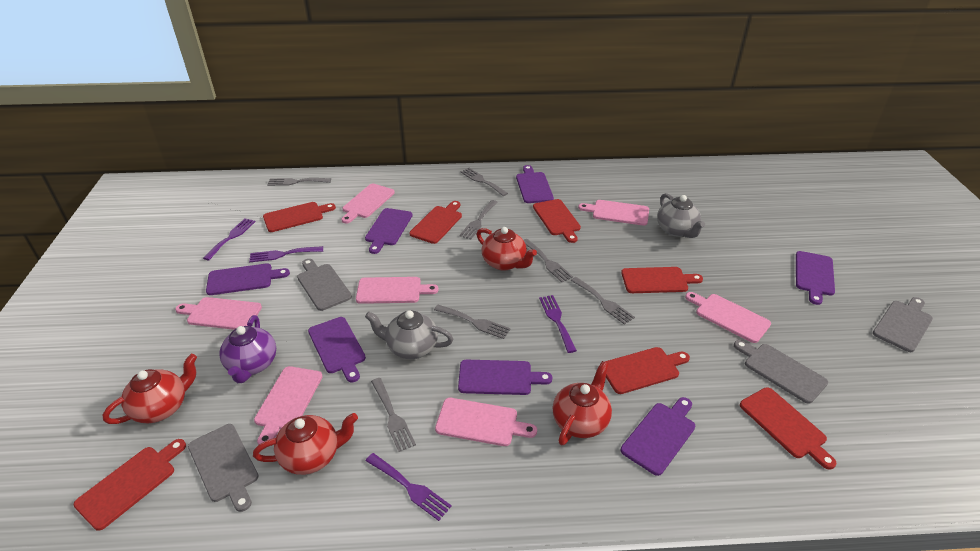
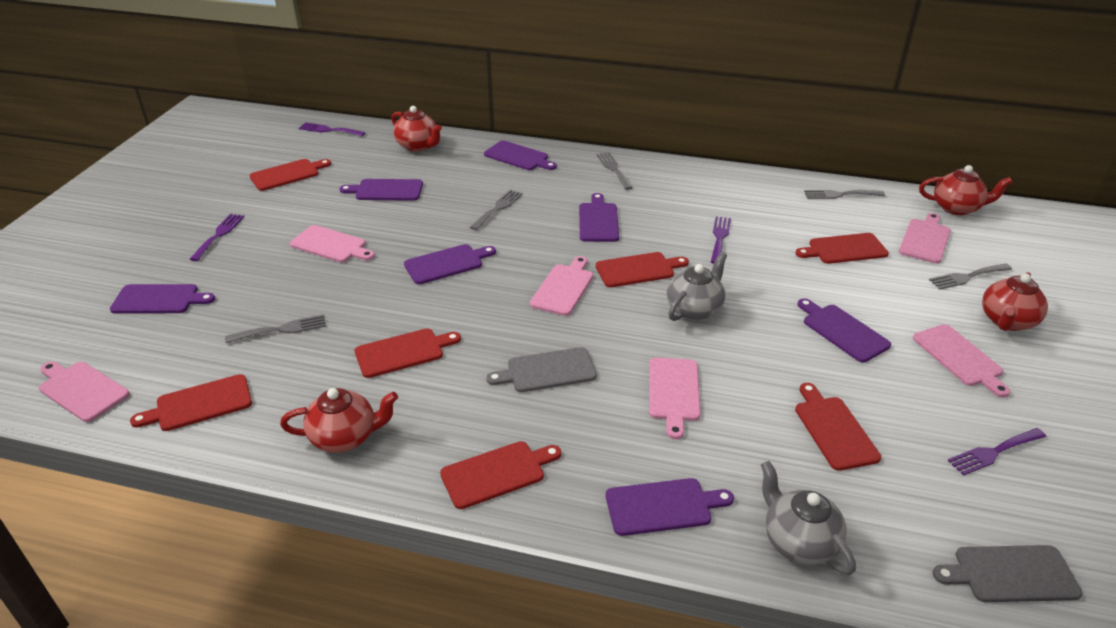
grey cutting board: [188,424,258,512] [297,259,352,311] [734,340,828,404] [873,297,933,352] = 4 -> [486,347,597,392] [932,545,1082,602] = 2
grey fork: [267,178,331,186] [371,378,416,452] [434,305,511,339] [459,200,497,240] [460,168,508,196] [524,239,573,282] [571,277,635,325] = 7 -> [225,314,326,343] [470,190,523,230] [596,152,633,190] [804,190,885,199] [929,264,1012,289] = 5
pink cutting board: [175,297,262,330] [254,366,323,445] [341,184,395,223] [356,277,439,304] [435,398,537,446] [578,200,649,226] [685,292,771,343] = 7 -> [39,362,130,422] [290,225,375,262] [530,256,593,316] [649,357,701,439] [899,213,951,263] [913,324,1010,398] = 6
purple teapot: [219,315,276,383] = 1 -> none = 0

